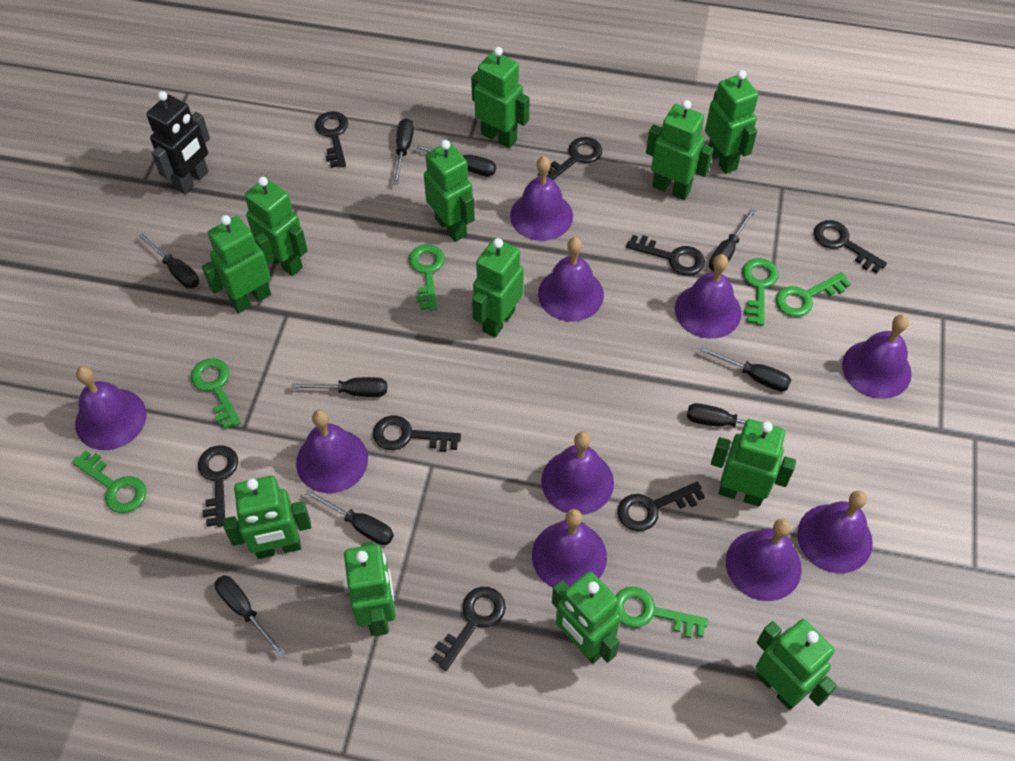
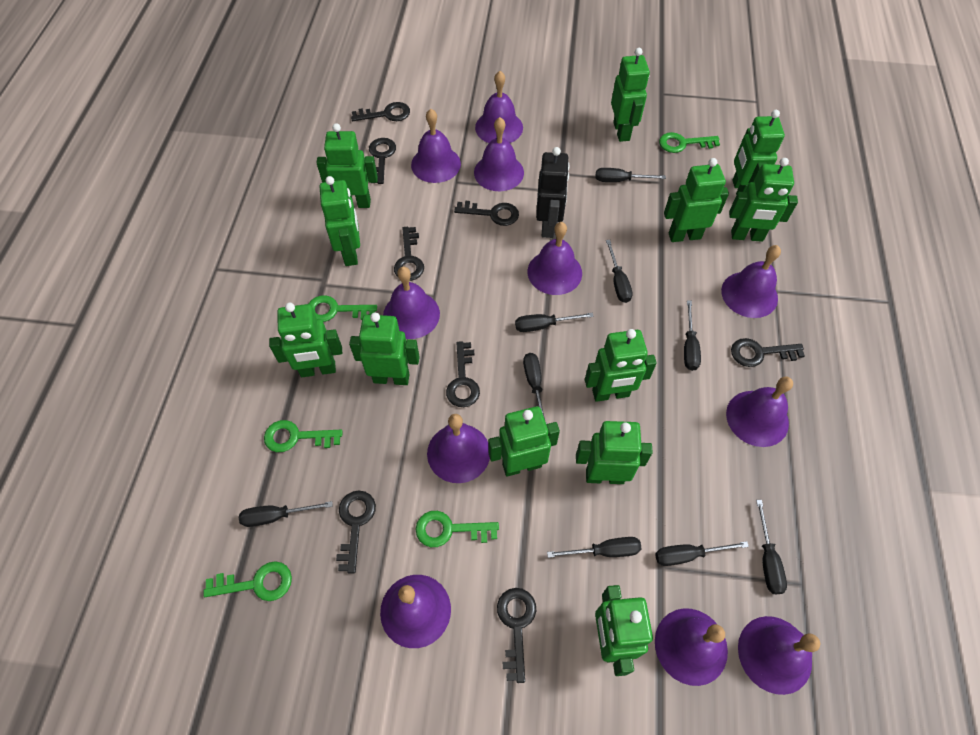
green key: [72,450,147,513] [191,358,241,429] [409,244,445,311] [615,587,708,638] [742,258,779,326] [776,272,851,317] = 6 -> [203,561,292,601] [264,420,343,452] [308,295,377,322] [415,511,499,547] [659,132,720,153] = 5
purple bell: [75,366,147,450] [296,410,368,493] [510,156,573,241] [532,509,607,587] [538,237,604,322] [541,432,614,515] [675,254,742,339] [726,519,802,601] [797,490,873,573] [842,315,912,399] = 10 -> [380,575,451,648] [383,267,440,339] [411,109,461,183] [427,414,490,483] [474,117,524,191] [475,71,523,143] [527,222,582,295] [655,608,728,686] [721,245,781,318] [726,377,793,447] [738,616,820,695] = 11

